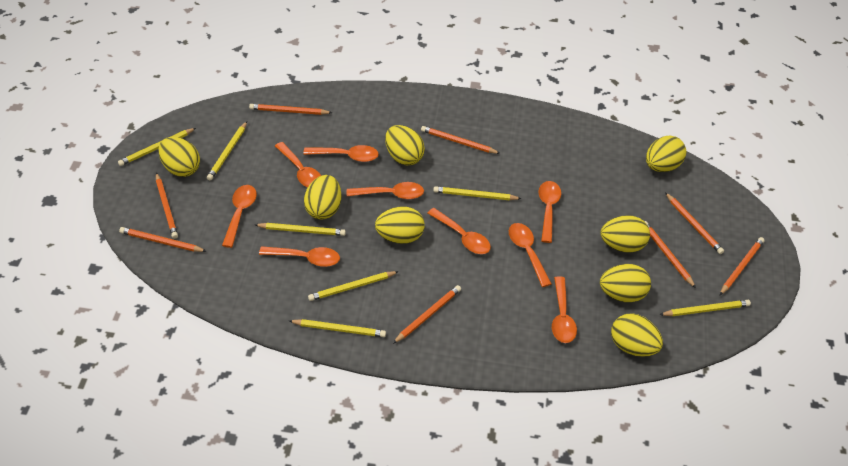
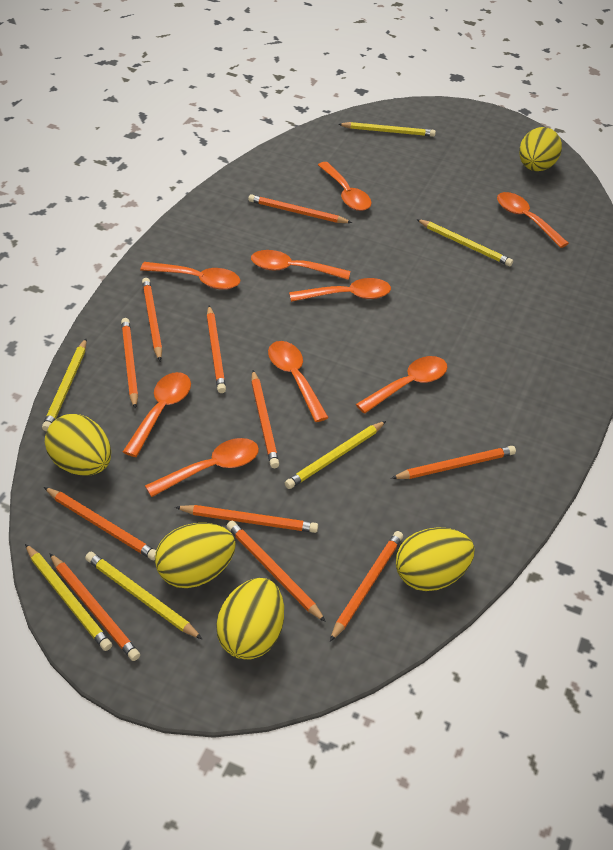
orange pencil: [119,227,207,252] [156,173,178,239] [249,104,332,115] [393,285,461,344] [421,126,501,154] [645,221,696,288] [665,193,724,254] [720,237,764,295] = 8 -> [44,487,156,560] [49,553,140,661] [121,318,138,409] [142,278,162,361] [175,505,318,533] [207,306,226,393] [227,521,326,622] [248,194,352,223] [251,370,279,468] [330,531,403,642] [391,446,516,479] = 11
yellow egg: [158,137,200,177] [304,175,341,220] [375,207,425,244] [385,125,425,165] [600,264,651,302] [601,215,650,253] [611,314,663,357] [646,136,686,172] = 8 -> [45,414,111,476] [155,523,236,588] [216,578,284,660] [396,527,475,591] [519,127,562,171] = 5
yellow pencil: [118,128,196,166] [207,121,247,181] [255,223,346,236] [289,319,386,337] [308,271,399,301] [433,186,522,200] [659,300,751,316] = 7 -> [25,544,112,651] [42,338,87,432] [85,552,202,639] [285,421,386,489] [338,122,436,137] [417,219,513,266] = 6

